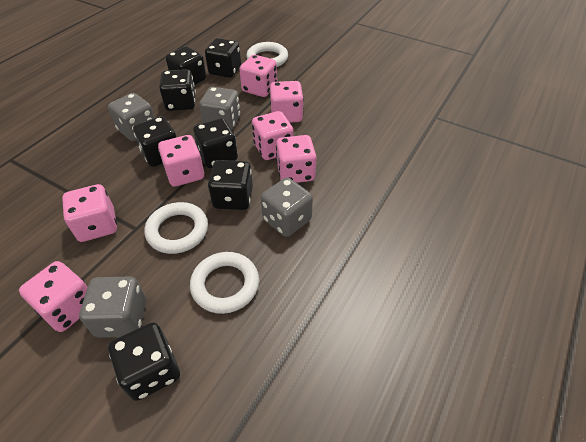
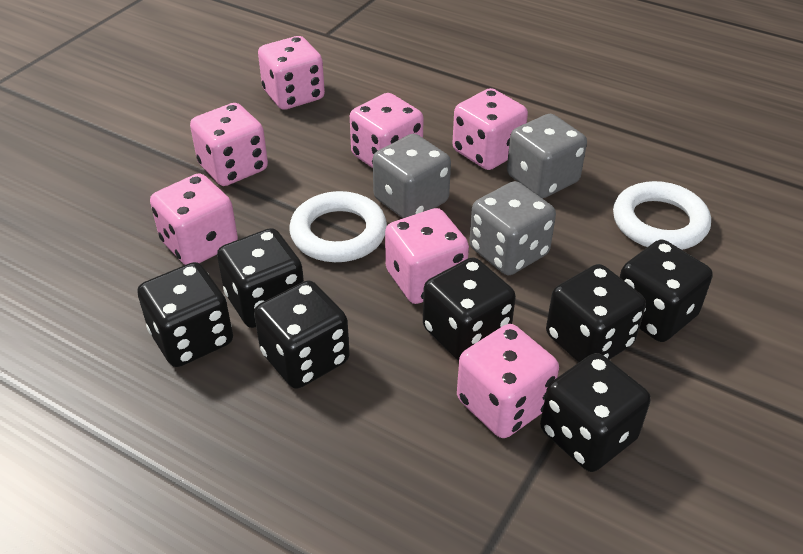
grey dice: [79,276,146,338] [108,93,155,141] [199,87,240,130] [261,177,313,237] = 4 -> [373,134,451,218] [469,181,556,275] [507,114,587,198] = 3
white ring: [145,202,208,254] [190,252,259,314] [246,42,288,67] = 3 -> [289,191,387,262] [613,181,711,250] = 2

